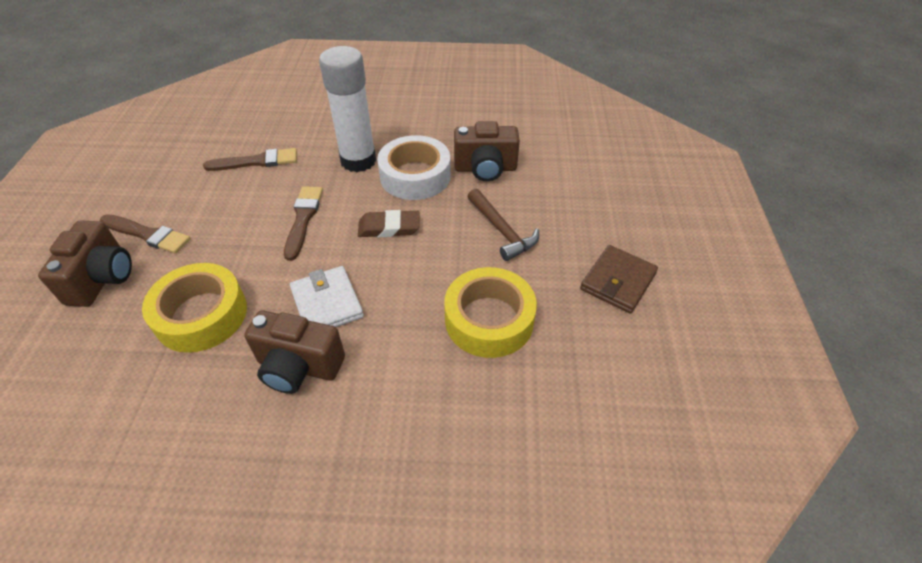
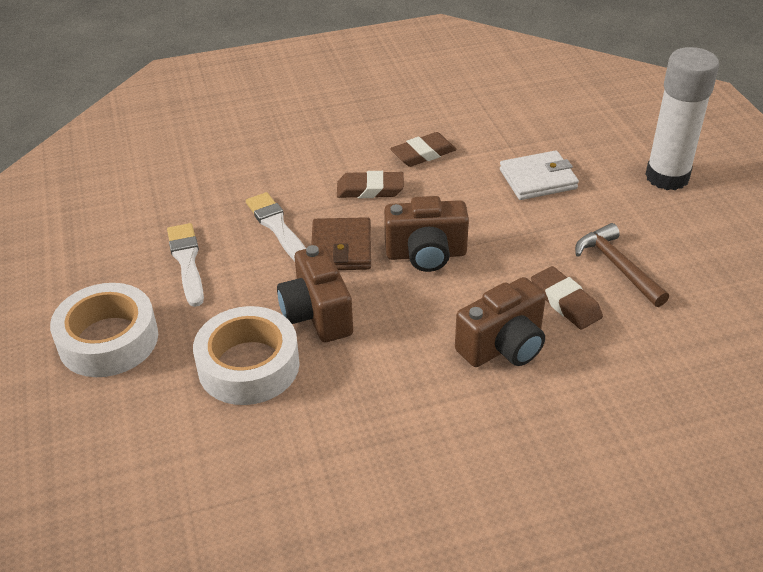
brown brush: [100,214,190,254] [203,148,297,171] [284,186,323,261] = 3 -> none = 0
brown eraser: [358,210,420,237] = 1 -> [337,171,404,198] [390,132,457,167] [531,266,603,330] = 3
white brush: none = 0 -> [167,223,204,307] [246,192,306,261] = 2
white tape: [377,135,451,200] = 1 -> [50,283,158,377] [193,306,300,405] = 2
yellow tape: [142,263,247,353] [444,267,537,358] = 2 -> none = 0

